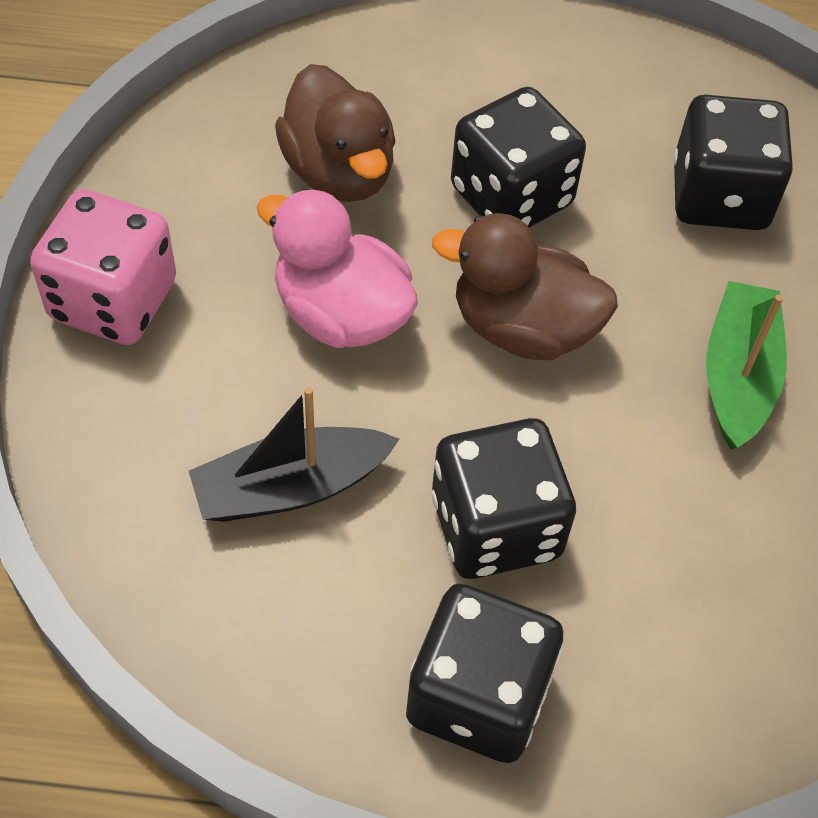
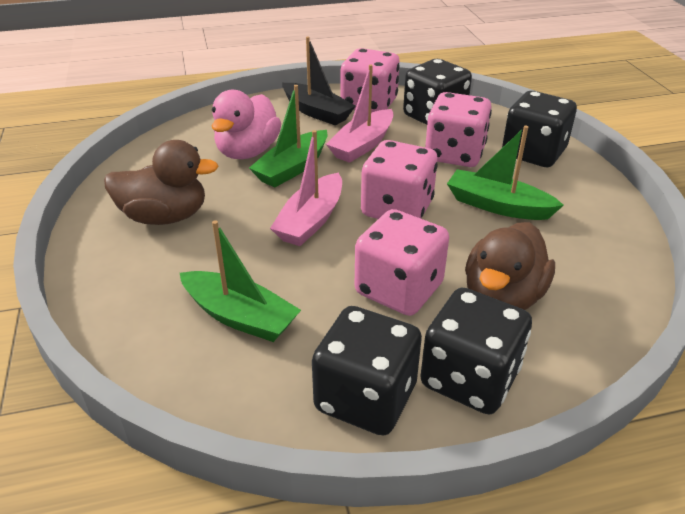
green boat: [706,281,787,449] = 1 -> [180,220,301,342] [249,85,327,187] [447,126,564,220] = 3
pink boat: none = 0 -> [270,130,342,246] [326,64,394,163] = 2
pink dice: [30,189,176,345] = 1 -> [341,48,400,113] [355,209,449,316] [361,140,438,219] [425,92,492,167] = 4

